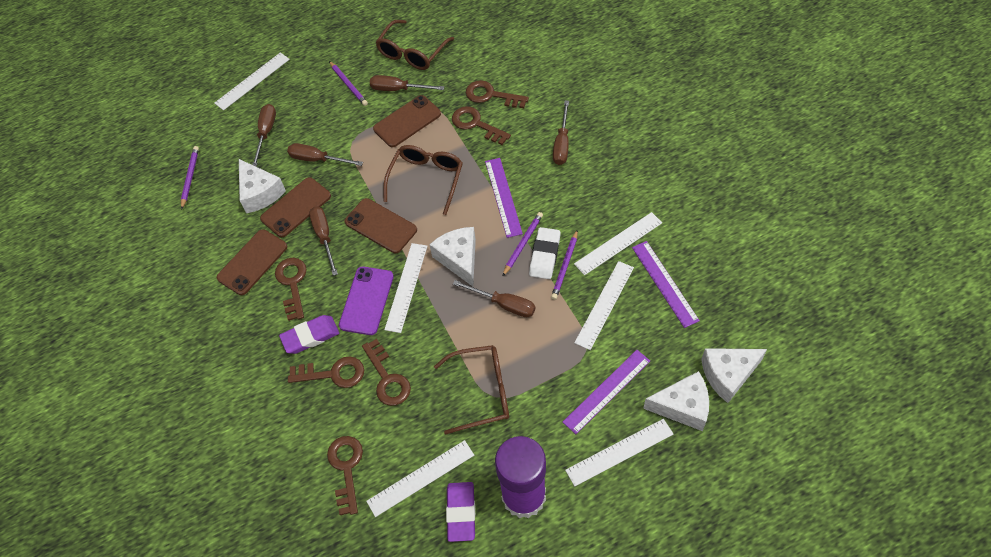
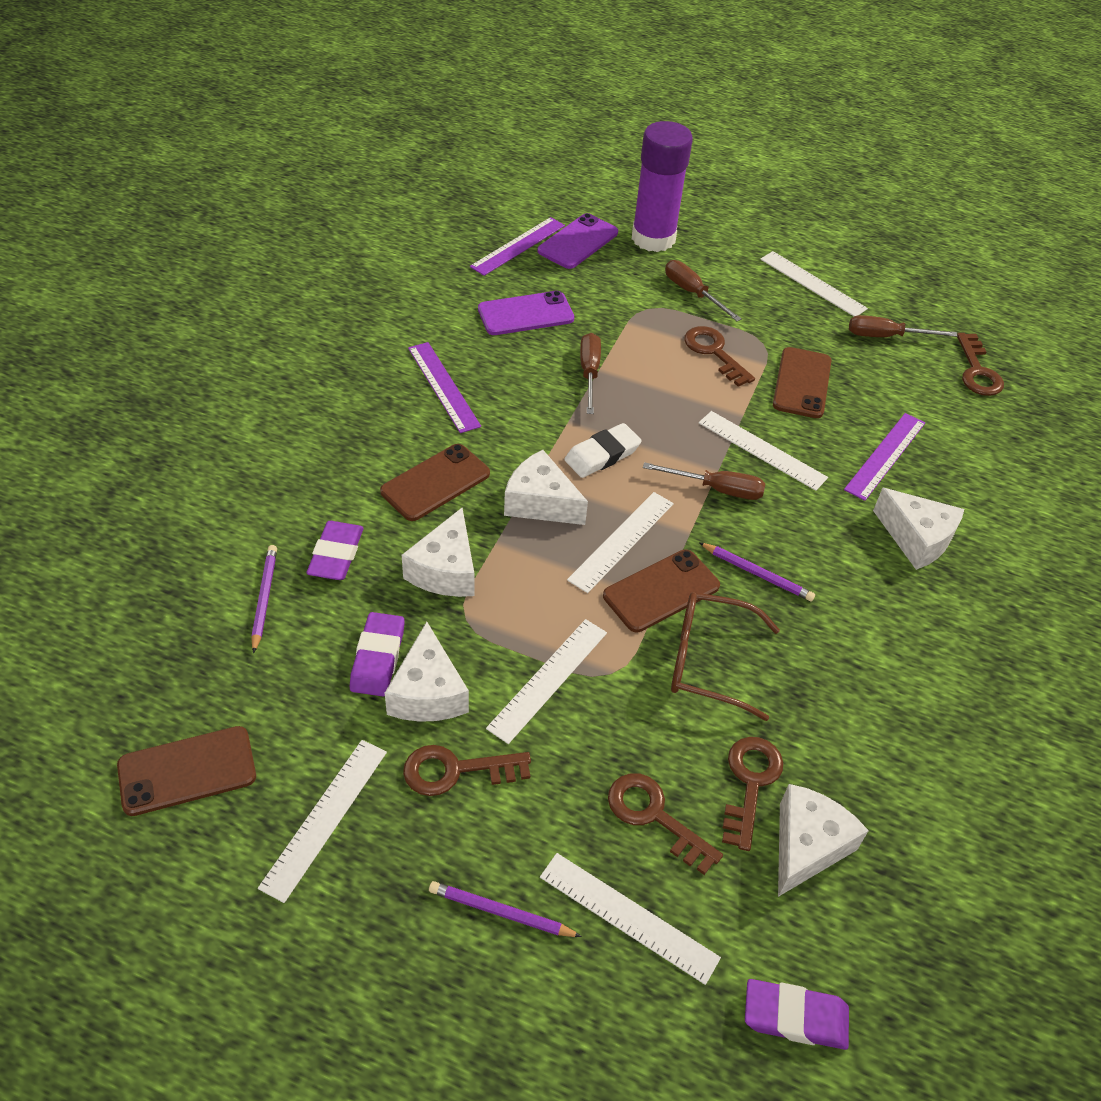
brown glasses: [375,20,454,70] [383,145,463,215] [434,345,509,434] = 3 -> [671,592,780,721] = 1
brown key: [275,258,307,321] [288,356,364,388] [327,436,363,515] [362,339,411,406] [452,106,511,145] [466,80,529,108] = 6 -> [403,745,531,796] [608,773,723,875] [684,326,755,387] [722,737,784,851] [957,333,1004,396] = 5
brown screwdriver: [252,104,276,167] [287,143,363,166] [309,207,338,276] [370,75,444,91] [453,280,535,317] [553,100,569,165] = 6 -> [580,333,601,414] [643,462,765,500] [665,260,742,321] [849,315,957,337] = 4
purple eraser: [279,315,339,354] [446,482,475,542] = 2 -> [306,521,364,580] [350,612,405,696] [745,979,849,1050] = 3
purple pencil: [181,146,199,210] [329,61,368,106] [503,212,543,276] [551,230,578,300] = 4 -> [251,545,277,654] [429,881,582,937] [699,542,815,601] = 3
purple phone: [339,266,394,335] = 1 -> [478,291,574,335] [537,213,618,269] = 2
white cheese: [239,159,286,213] [429,227,476,286] [643,371,709,431] [701,348,767,403] = 4 -> [385,622,469,722] [402,508,474,597] [504,450,588,525] [778,784,869,897] [873,488,964,570] = 5

